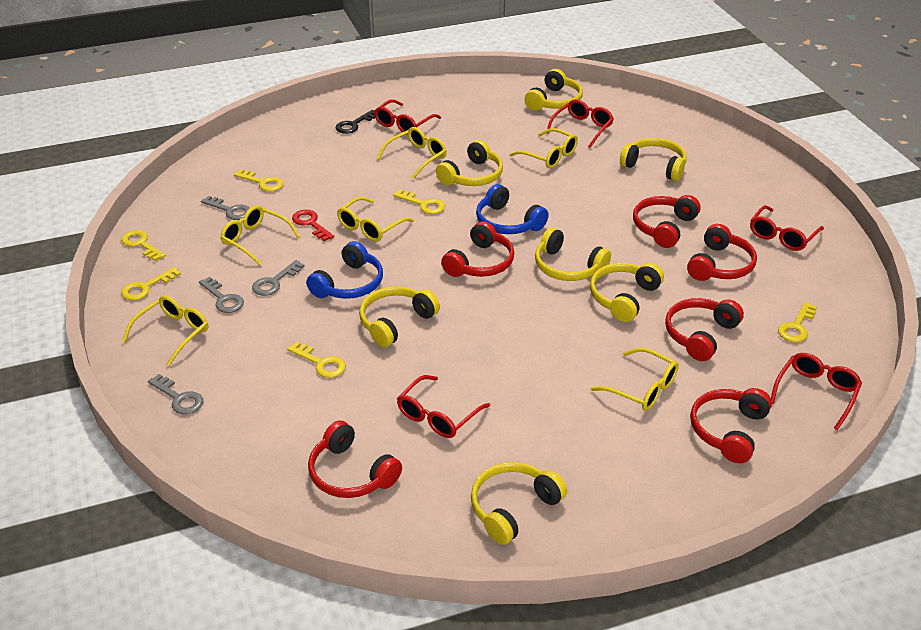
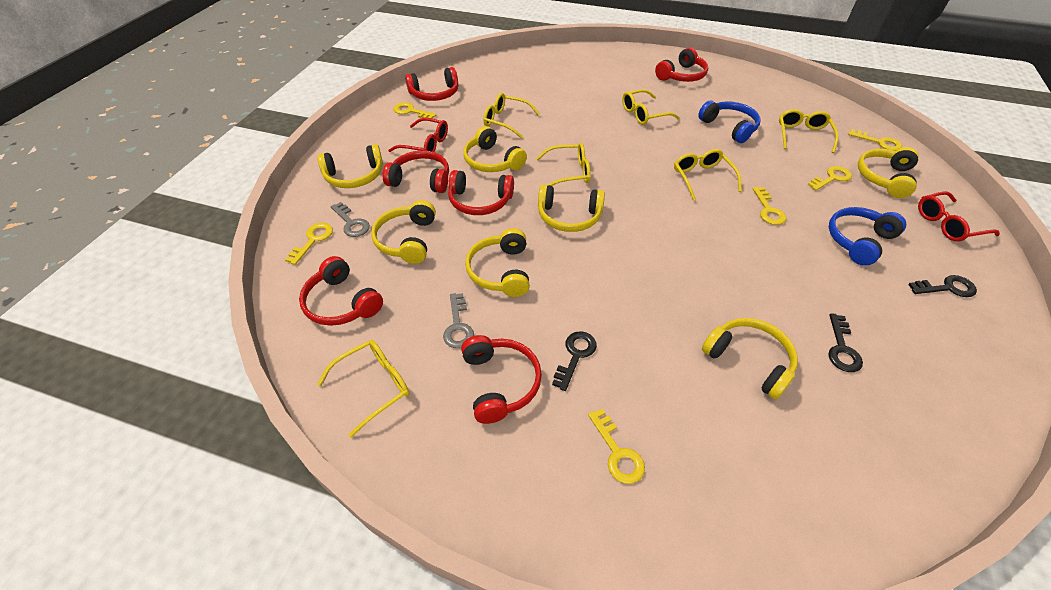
black key: [336,110,375,134] = 1 -> [552,331,597,391] [828,313,863,372] [908,275,977,297] = 3
grey key: [148,374,203,415] [199,277,244,313] [201,196,250,220] [252,260,304,296] = 4 -> [331,202,370,237] [443,293,474,348] = 2
red glasses: [374,99,441,135] [397,375,490,438] [547,99,614,148] [750,205,824,251] [771,353,862,430] = 5 -> [388,118,448,152] [918,191,1000,242] = 2
red key: [292,210,334,241] = 1 -> none = 0

